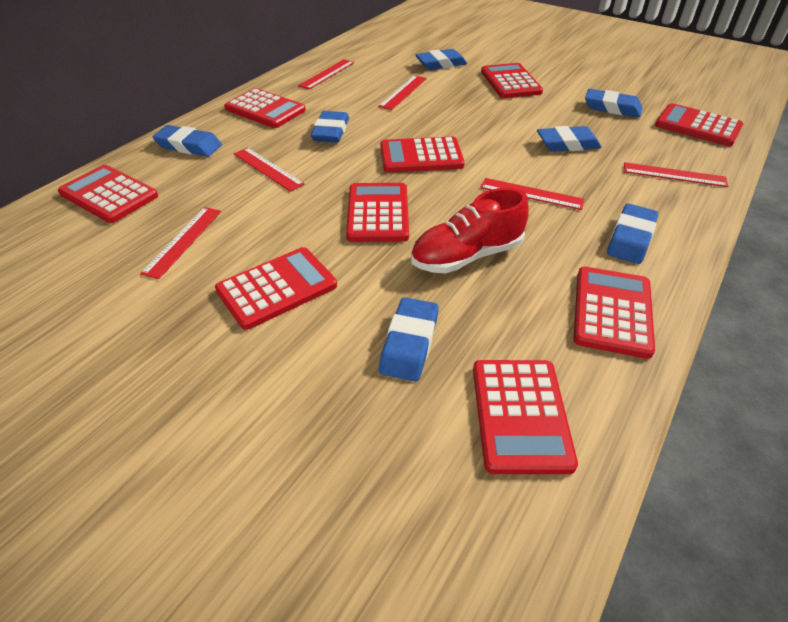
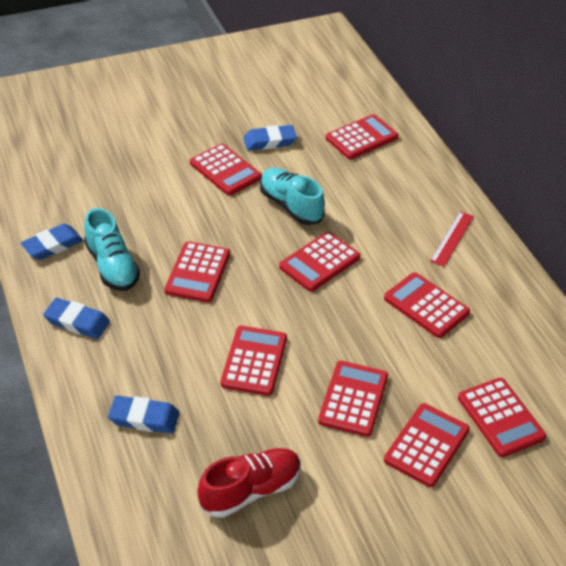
blue eraser: [153,125,222,157] [311,111,349,143] [379,297,439,382] [415,49,467,70] [537,126,602,152] [585,89,642,117] [607,203,658,264] = 7 -> [21,224,83,260] [43,298,110,339] [108,395,180,434] [243,125,297,150] = 4
red ruler: [140,207,221,279] [234,148,305,192] [298,59,354,89] [379,75,427,110] [480,178,585,210] [624,162,728,187] = 6 -> [430,211,474,267] = 1
turquoise shoe: none = 0 -> [84,208,140,291] [260,168,325,225] = 2

